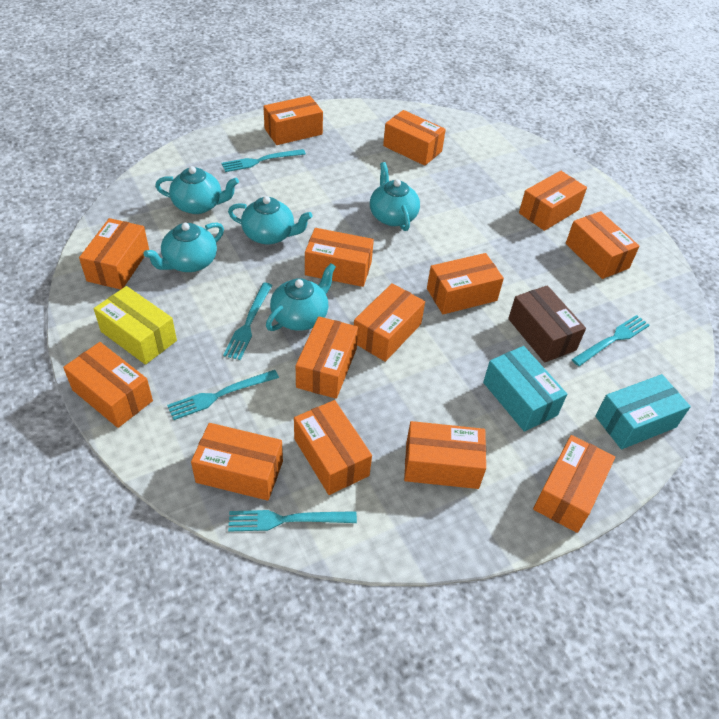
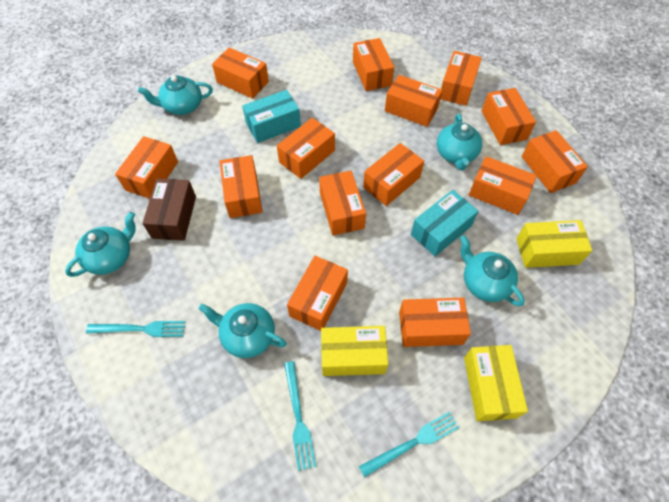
turquoise fork: [167,370,279,420] [222,149,306,172] [223,283,273,360] [228,510,357,532] [572,315,650,366] = 5 -> [86,321,186,337] [284,361,316,471] [359,411,459,477] = 3
yellow box: [94,286,177,365] = 1 -> [321,326,388,376] [464,345,528,421] [516,220,592,268] = 3

